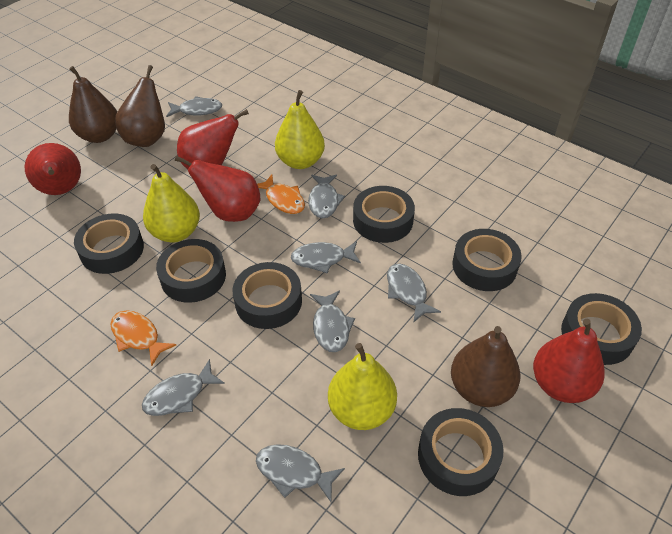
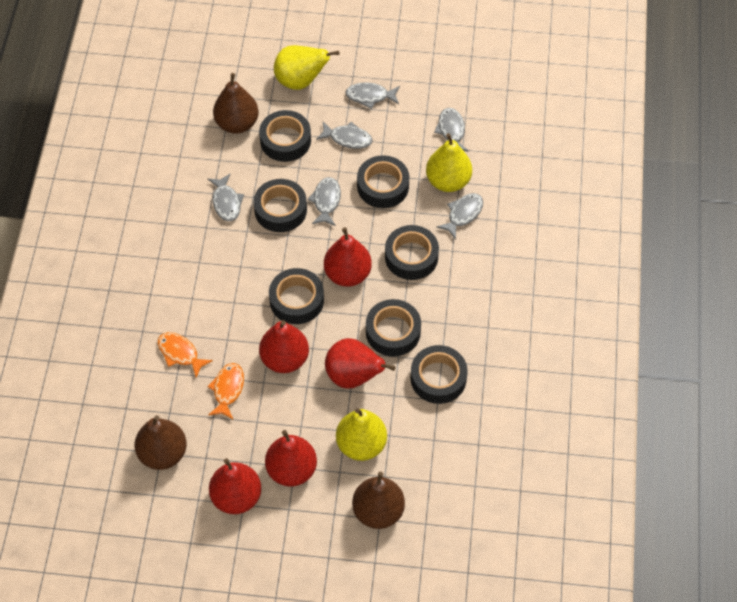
grey fish: [142,359,225,416] [166,96,222,117] [256,444,345,502] [291,241,361,273] [308,175,345,218] [310,291,355,352] [387,263,441,323] = 7 -> [208,174,244,221] [308,177,341,226] [316,122,372,149] [345,82,400,109] [434,108,469,152] [436,193,483,240] = 6
red pear: [25,143,81,195] [175,155,260,222] [177,109,249,169] [533,319,605,403] = 4 -> [209,458,261,514] [259,320,309,373] [265,430,317,486] [324,227,372,287] [325,338,396,388] = 5

